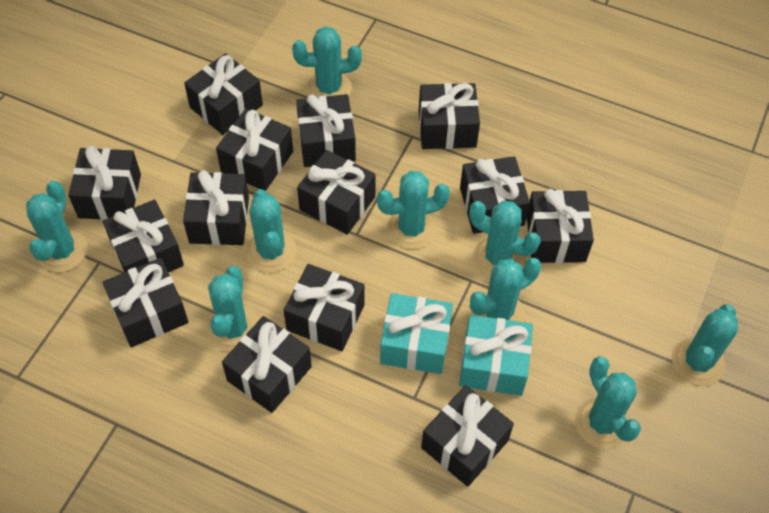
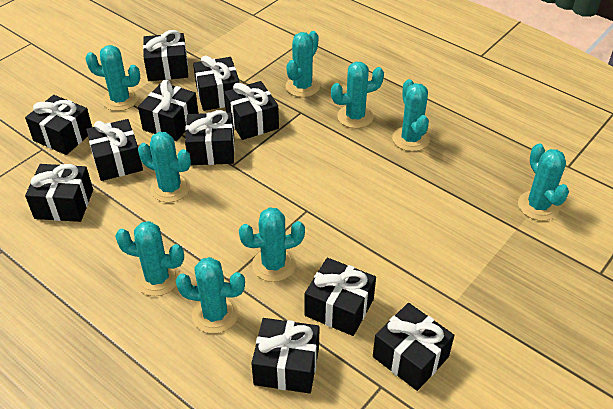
black gift: [68,146,141,220] [102,258,188,347] [103,200,184,272] [183,170,249,245] [184,53,263,135] [216,109,293,191] [222,316,312,413] [283,264,365,351] [296,94,356,167] [297,150,376,235] [419,83,480,149] [421,385,514,487] [460,156,530,234] [527,189,594,263] = 14 -> [25,95,92,155] [25,164,93,222] [86,119,143,181] [138,80,199,141] [143,30,188,81] [185,110,235,165] [193,55,240,111] [224,81,279,140] [251,318,320,393] [305,258,376,336] [373,303,454,391] = 11
turquoise gift: [380,293,453,374] [459,315,533,396] = 2 -> none = 0

